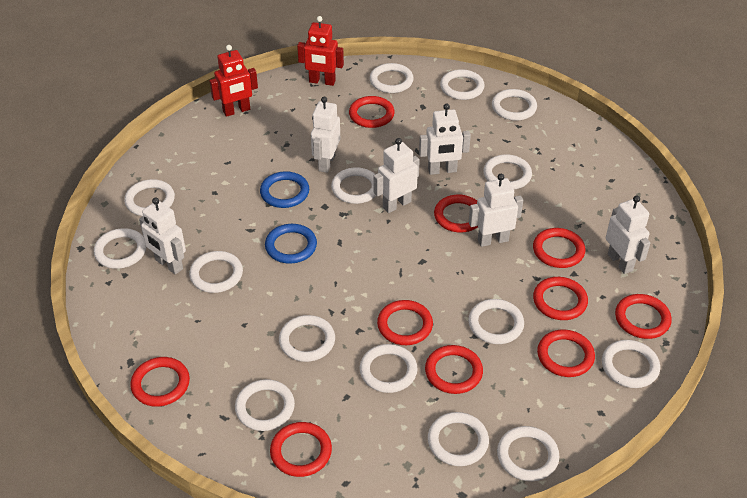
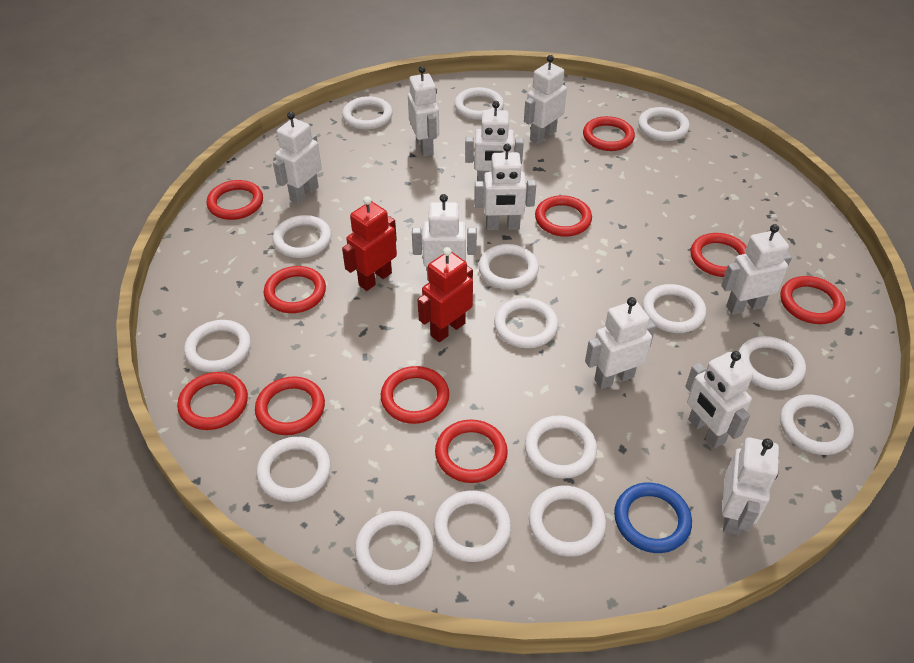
blue ring: [260,171,309,208] [265,224,317,264] = 2 -> [614,483,692,553] = 1
white robot: [139,198,186,275] [311,96,340,173] [373,138,420,213] [419,104,471,175] [469,174,523,247] [606,196,650,274] = 6 -> [273,112,322,204] [408,66,439,156] [412,194,477,280] [465,101,524,182] [474,144,536,230] [524,55,567,144] [585,297,656,389] [685,351,753,448] [721,224,792,315] [722,437,779,536] = 10

